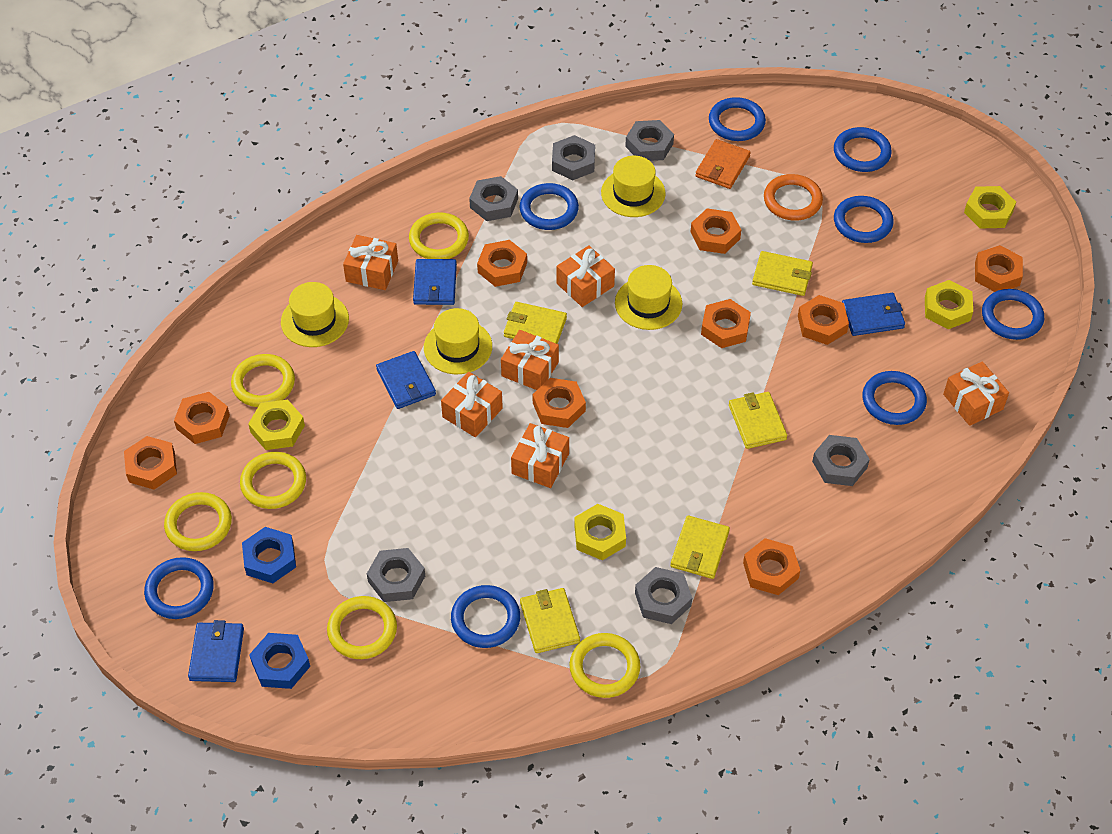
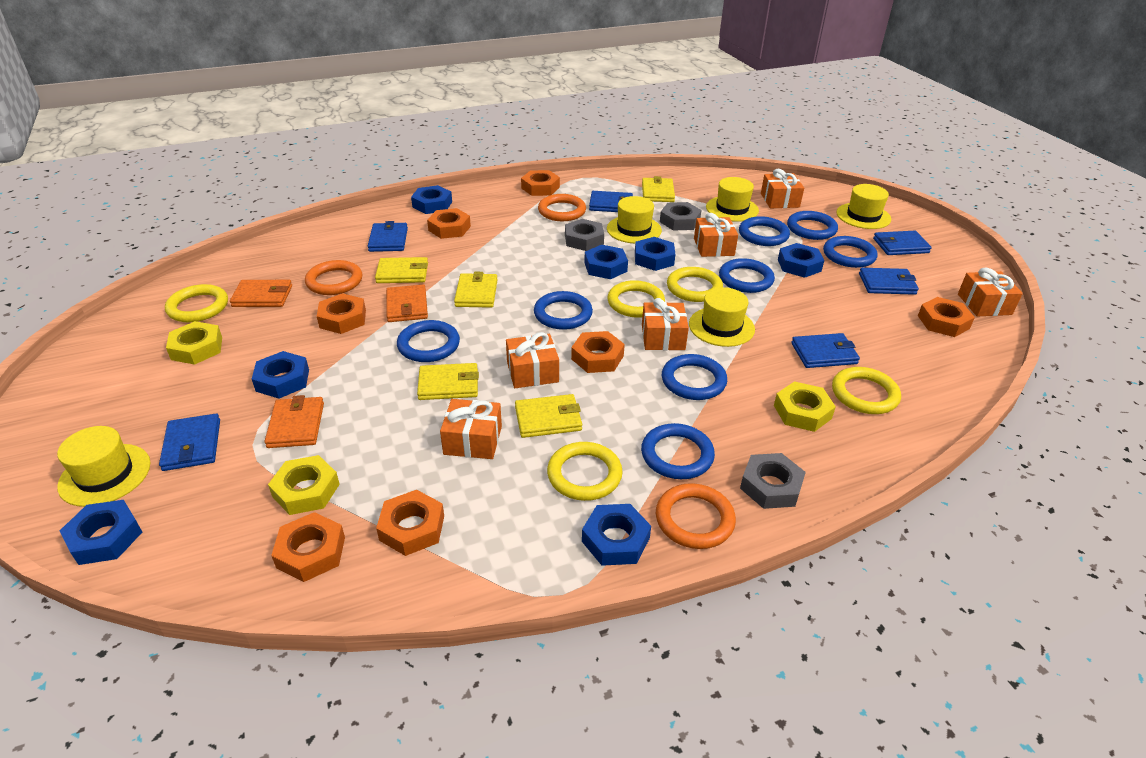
blue nut: [242,527,296,583] [249,633,310,689] = 2 -> [60,500,142,565] [252,351,309,399] [411,185,452,214] [582,504,651,566] [584,245,628,279] [635,237,675,271] [778,243,824,278] = 7
blue wallet: [188,620,244,682] [376,351,436,409] [413,259,457,305] [842,293,905,336] = 4 -> [159,414,220,471] [368,221,408,252] [589,191,633,212] [791,333,860,368] [859,268,919,295] [873,231,932,255] = 6
grey nut: [367,548,425,602] [469,176,518,221] [552,135,595,180] [625,120,674,161] [635,567,692,624] [812,435,870,486] = 6 -> [565,219,604,251] [660,202,702,231] [740,453,806,509] = 3
orange nut: [124,436,177,489] [174,392,230,444] [477,240,527,287] [533,378,586,428] [691,208,741,254] [701,299,751,348] [743,538,800,595] [798,295,849,345] [975,245,1023,292] = 9 -> [271,512,345,582] [317,293,366,334] [376,490,444,556] [427,208,471,239] [521,170,560,196] [571,331,625,373] [918,297,975,337] = 7
orange ring: [764,174,823,221] = 1 -> [305,260,363,295] [538,194,586,221] [656,483,736,549] = 3
orange wallet: [695,139,751,189] = 1 -> [230,280,292,307] [264,395,324,448] [386,285,428,322] = 3
yellow hat: [281,282,349,347] [424,308,492,374] [601,156,665,217] [615,265,682,330] = 4 -> [57,426,151,507] [607,196,662,243] [689,287,755,347] [706,177,759,222] [836,184,891,229] = 5
yellow nut: [248,400,305,450] [574,504,626,560] [925,280,973,329] [964,186,1016,228] = 4 -> [166,321,222,365] [268,455,340,515] [774,381,836,432] = 3
yellow ring: [164,492,232,551] [231,354,295,407] [240,452,306,509] [327,596,397,659] [409,213,469,259] [570,633,640,698] = 6 -> [165,284,228,322] [547,442,623,501] [607,280,665,318] [667,267,723,302] [832,367,901,414] = 5

